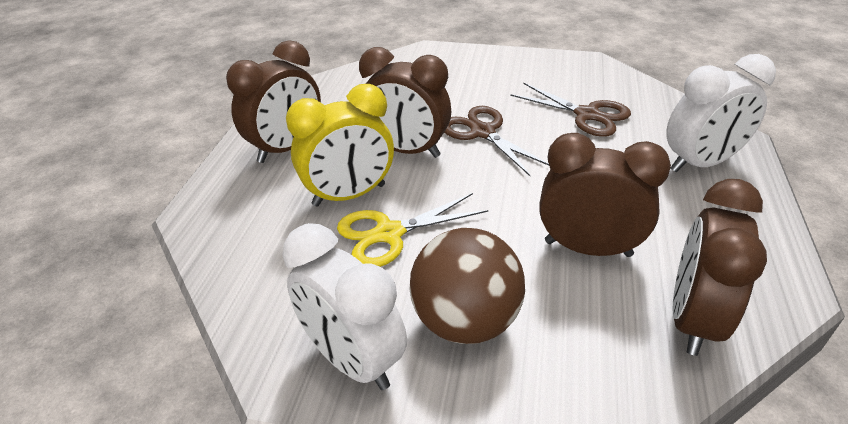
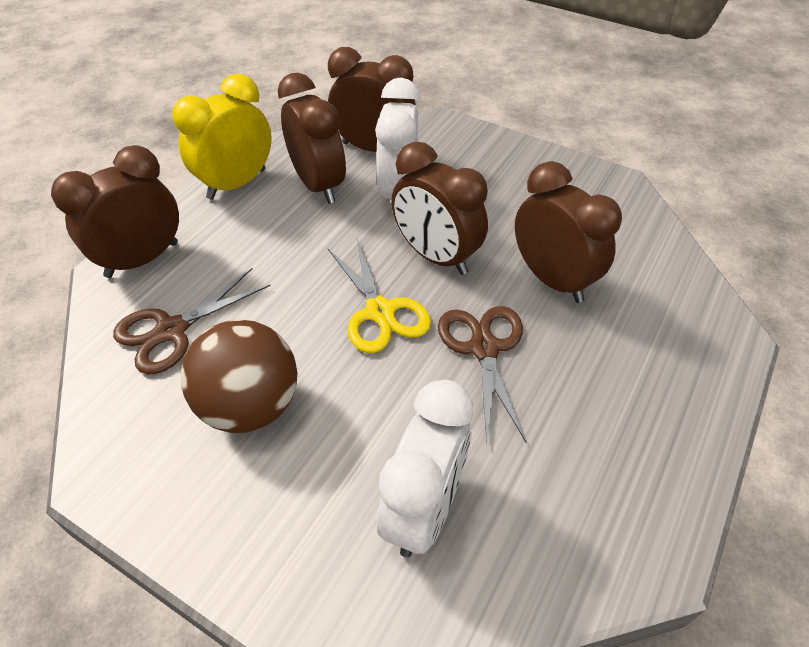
brown clock: [226,40,321,163] [359,47,451,158] [539,133,671,257] [672,179,767,356] = 4 -> [51,145,179,278] [278,73,346,204] [328,47,416,152] [391,142,488,275] [515,161,622,303] = 5

